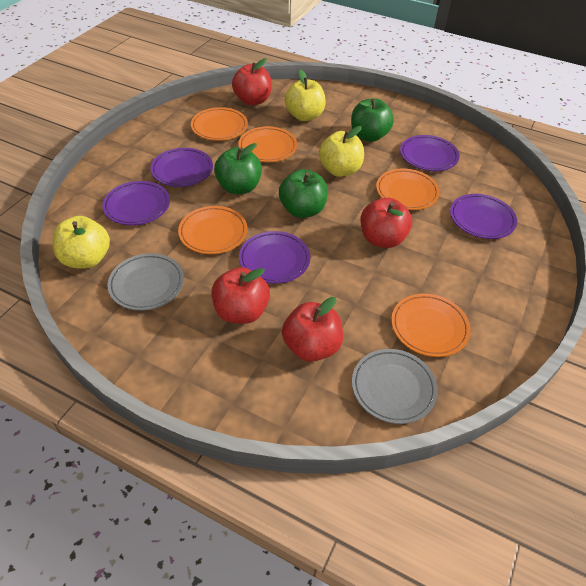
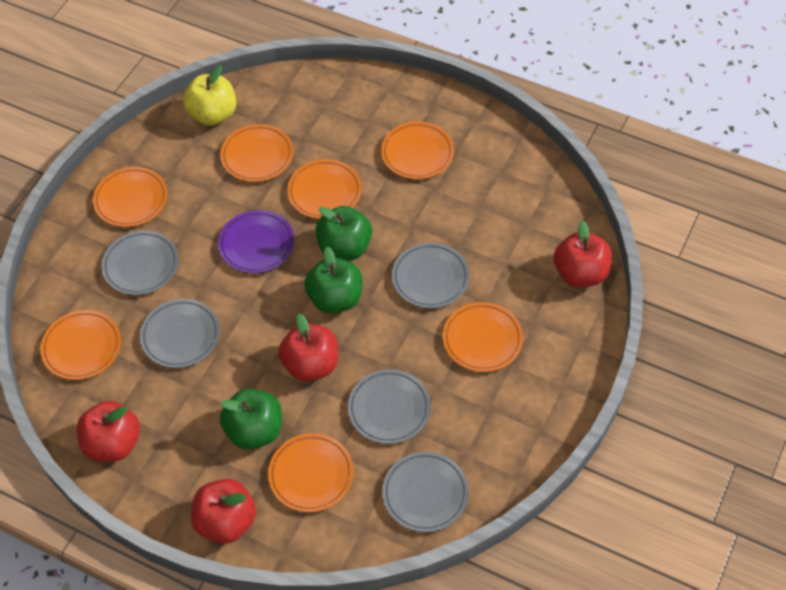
grey plate: [107,253,184,311] [352,349,438,424] = 2 -> [101,231,179,295] [140,299,220,368] [348,369,431,444] [382,452,469,532] [392,243,470,308] = 5
orange plate: [178,206,248,254] [191,107,248,141] [238,127,297,162] [376,169,440,210] [391,293,471,357] = 5 -> [40,310,121,380] [93,167,168,227] [221,124,293,182] [268,433,354,512] [287,159,362,219] [381,122,454,179] [443,302,523,372] = 7
purple plate: [102,181,170,225] [150,148,213,187] [239,231,310,284] [400,135,460,171] [450,194,517,239] = 5 -> [218,210,295,273] = 1
yellow apple: [52,216,110,269] [285,70,326,121] [319,126,364,177] = 3 -> [183,65,237,126] = 1

